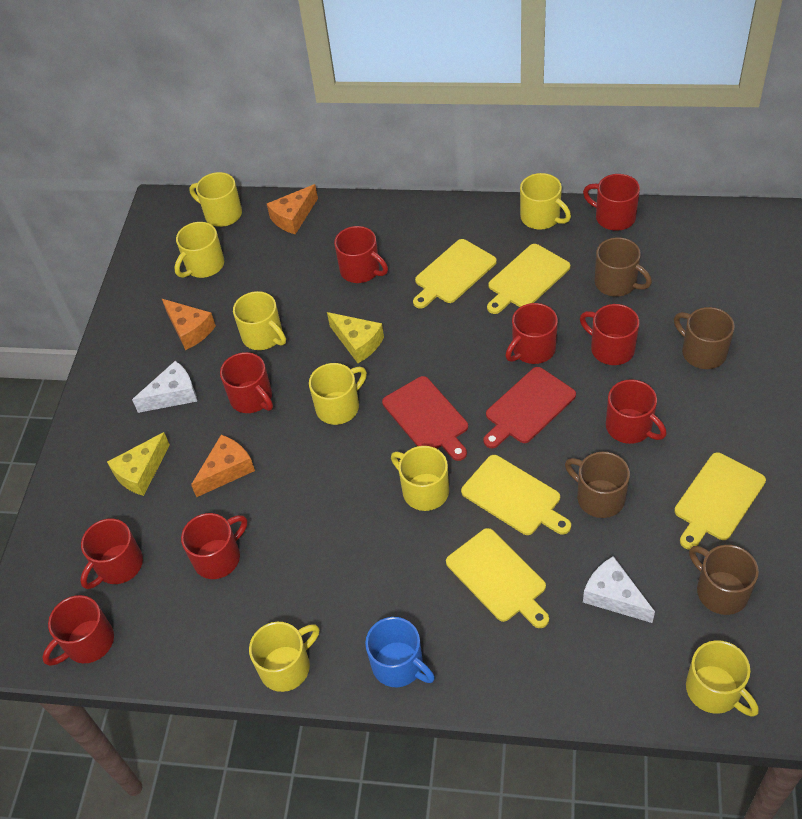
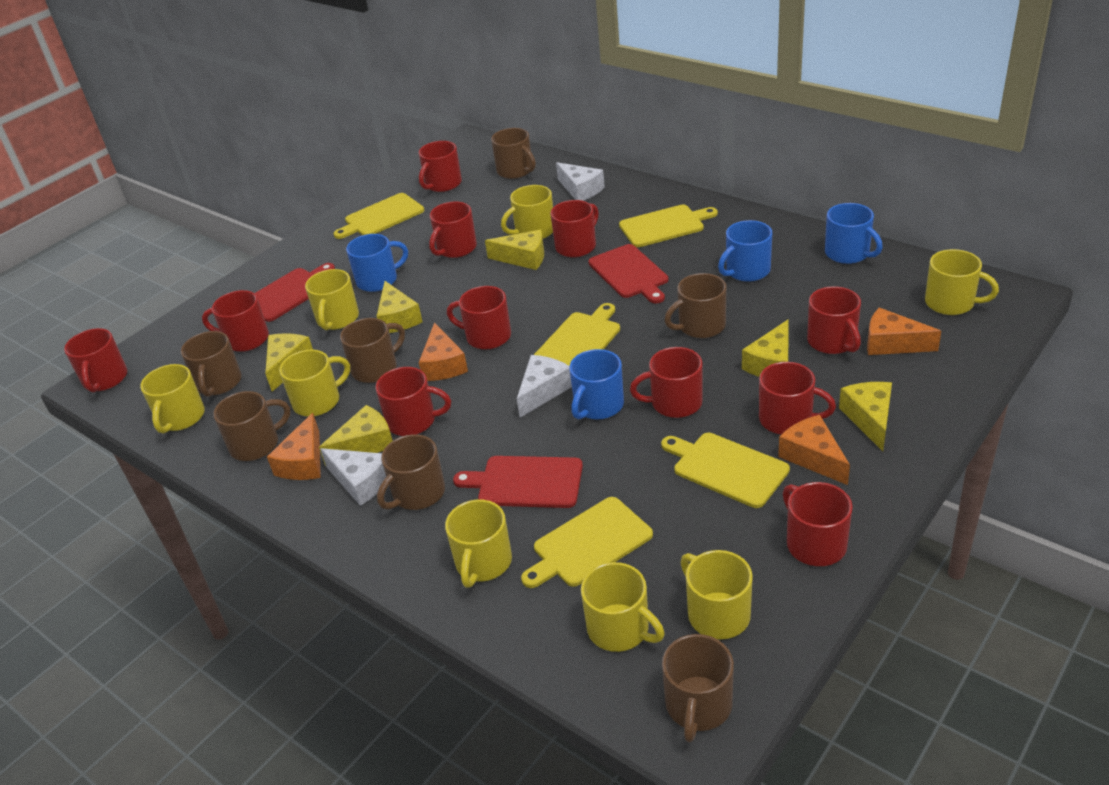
blue mug: [365,617,435,687] = 1 -> [346,234,408,292] [569,349,624,420] [718,220,772,282] [825,203,883,264] = 4
brown mug: [565,452,630,518] [595,237,652,297] [674,307,735,369] [689,545,759,615] = 4 -> [181,331,242,397] [213,391,291,461] [340,318,405,383] [377,434,445,510] [491,128,536,179] [662,634,734,742] [664,273,726,338] = 7
orange cheese: [162,299,216,350] [191,435,255,497] [267,184,318,234] = 3 -> [267,413,321,480] [419,322,468,381] [778,415,850,485] [867,308,941,355] = 4
red cutting board: [382,376,468,461] [483,367,576,448] = 2 -> [255,263,335,322] [453,456,583,508] [588,244,668,303] = 3
red mug: [42,595,114,666] [80,518,143,589] [181,513,247,579] [220,352,273,413] [334,226,388,283] [505,303,558,364] [580,304,639,365] [583,174,640,231] [606,379,667,444] = 9 -> [64,328,127,392] [202,290,269,352] [375,367,451,436] [419,141,462,192] [429,201,477,258] [447,286,511,349] [550,200,599,257] [630,347,703,418] [759,362,836,435] [783,482,853,566] [807,286,861,354] = 11
white cheese: [132,361,197,413] [583,556,655,623] = 2 -> [320,448,386,506] [517,355,572,418] [556,162,605,201] = 3
yellow cheese: [107,432,170,496] [327,312,384,363] = 2 -> [265,333,313,392] [319,405,393,466] [377,281,423,333] [485,230,544,270] [742,319,789,377] [839,382,892,451] = 6

